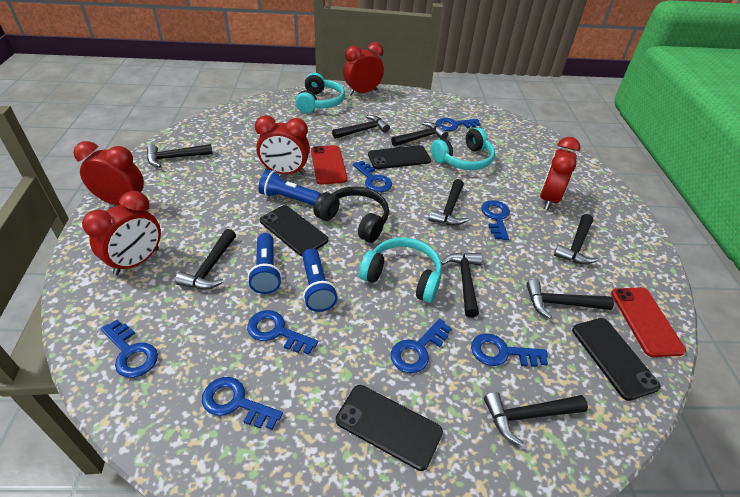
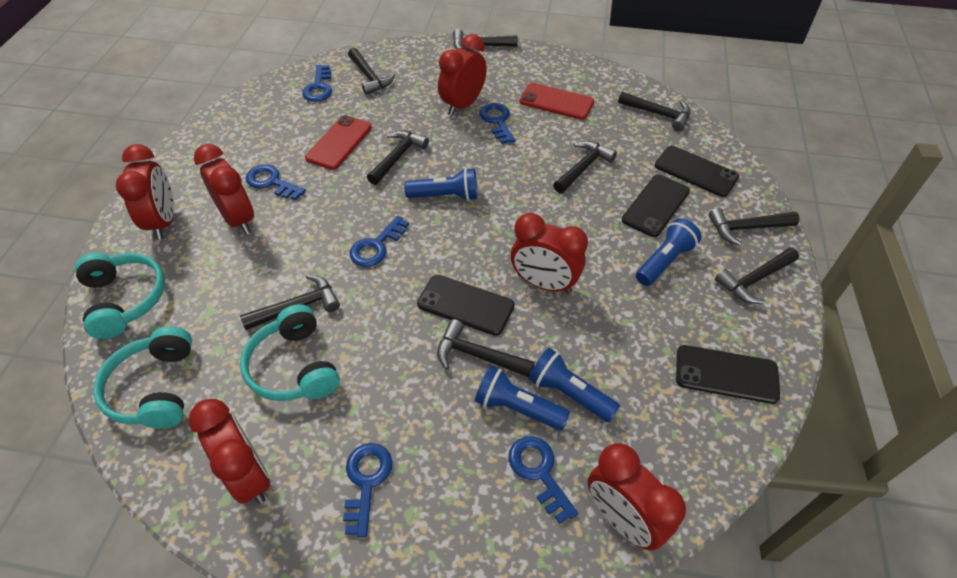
black headphones: [314,187,389,243] = 1 -> none = 0
blue flashlight: [248,233,282,294] [258,169,321,205] [302,248,337,312] = 3 -> [404,168,477,201] [475,366,570,430] [528,348,620,422] [636,218,702,286] = 4
blue key: [101,319,158,378] [202,377,283,430] [247,310,318,355] [353,161,392,193] [391,319,452,373] [435,118,481,131] [471,333,548,367] [481,200,510,240] = 8 -> [246,164,306,200] [302,65,332,102] [343,443,392,537] [350,216,409,267] [479,103,515,144] [508,436,578,524] = 6
red clock: [73,141,144,205] [82,191,161,275] [255,115,310,175] [344,42,384,95] [540,137,581,210] = 5 -> [116,144,174,240] [189,399,270,504] [194,144,254,234] [438,34,487,116] [511,213,588,294] [588,443,686,551] = 6

